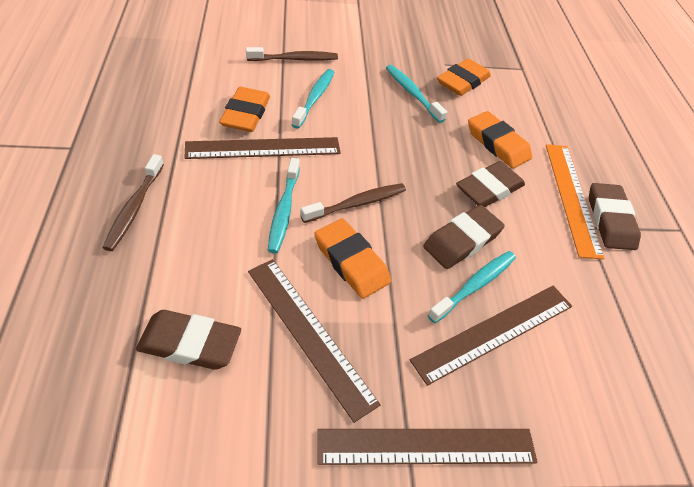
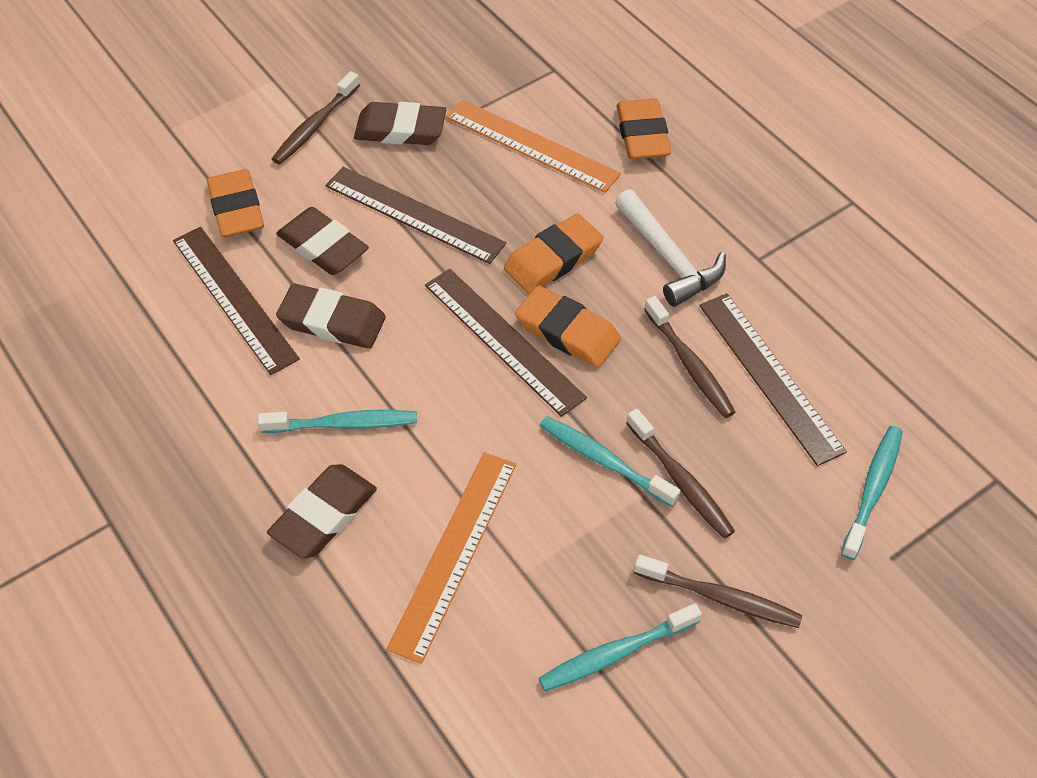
brown toothbrush: [103,154,164,251] [246,47,338,61] [300,183,406,223] = 3 -> [272,71,360,164] [626,409,735,539] [634,554,802,628] [644,296,735,418] = 4
orange ruler: [546,144,604,259] = 1 -> [386,452,516,664] [446,100,621,193] = 2
white hammer: none = 0 -> [615,189,726,307] = 1

